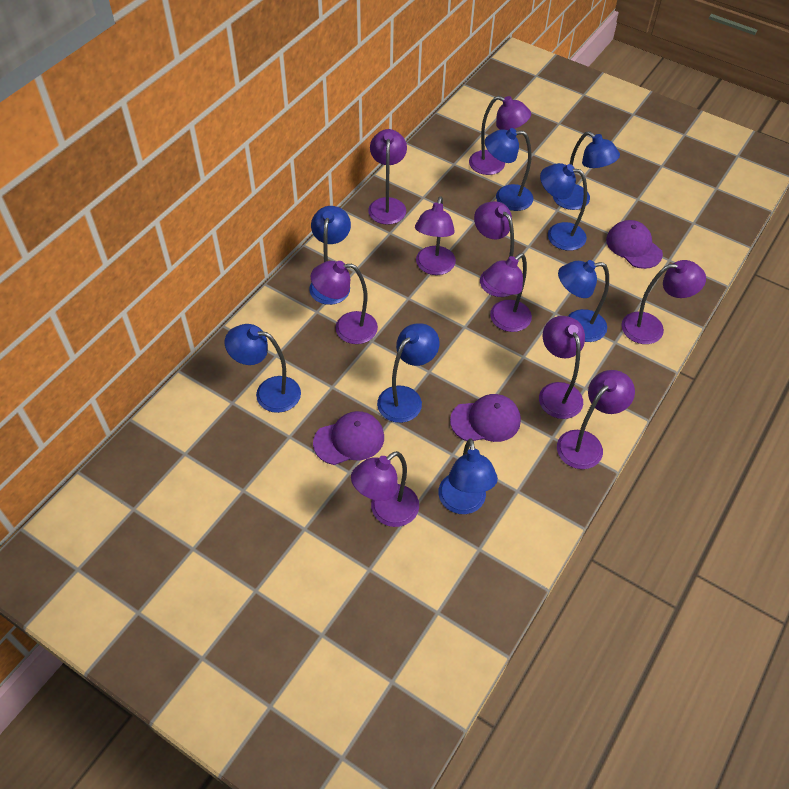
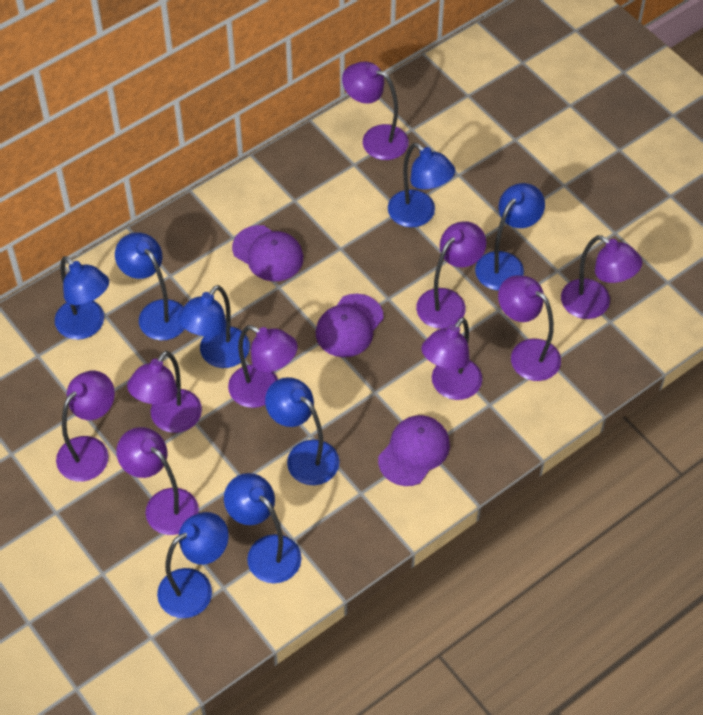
purple lamp: [311,261,378,344] [351,451,419,527] [368,129,407,225] [415,196,456,275] [469,96,531,175] [474,201,514,297] [483,253,532,332] [539,316,585,419] [557,370,635,469] [621,260,706,344] = 10 -> [56,371,115,482] [116,427,199,535] [127,351,202,433] [228,325,298,408] [342,61,409,160] [416,221,486,329] [421,317,482,400] [498,275,561,381] [561,235,642,319] = 9

